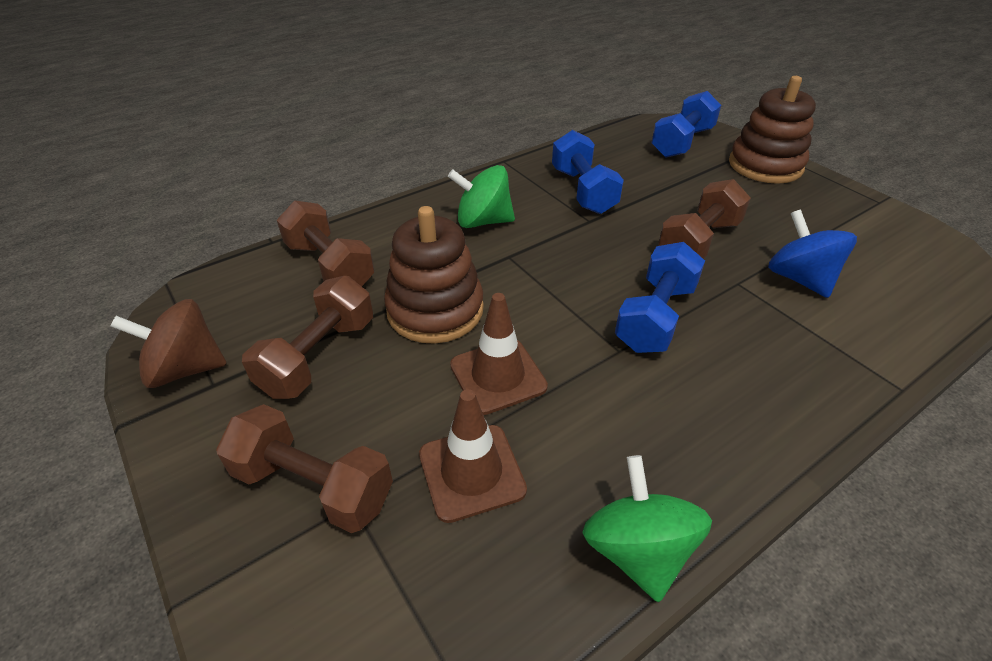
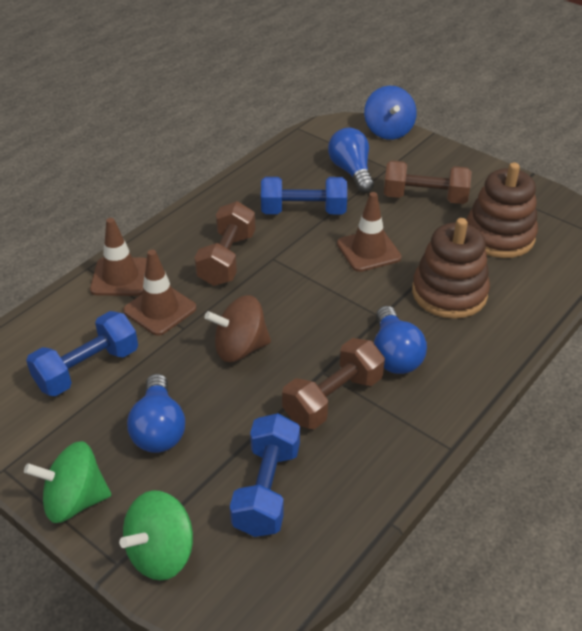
blue light bulb: none = 0 -> [127,374,185,453] [328,128,374,193] [374,306,427,374] = 3
brown dumbbell: [216,404,393,533] [242,276,373,399] [277,200,375,286] [658,179,751,259] = 4 -> [194,201,256,286] [282,338,385,429] [384,160,472,204] = 3
brown traffic cone: [419,389,527,523] [450,293,548,415] = 2 -> [90,218,147,296] [123,250,197,336] [337,192,401,272] = 3

